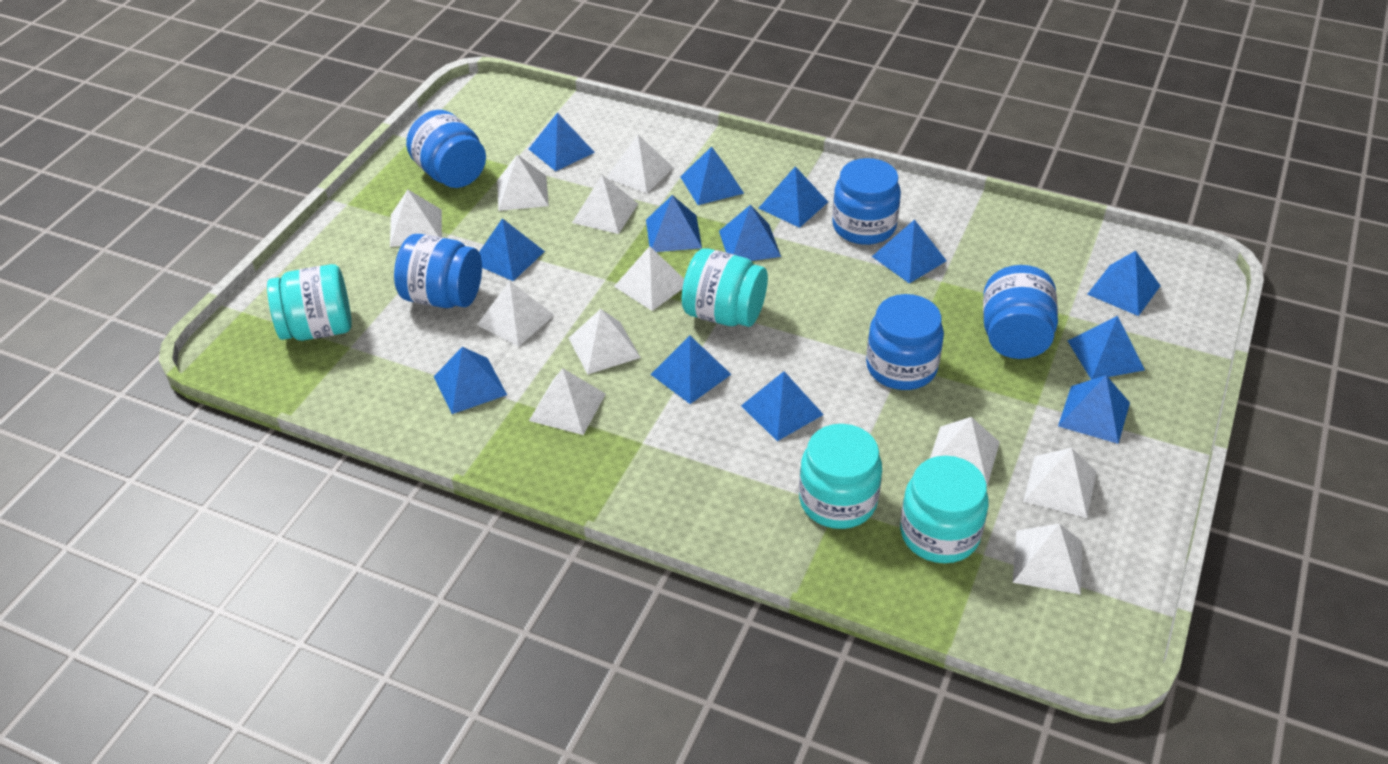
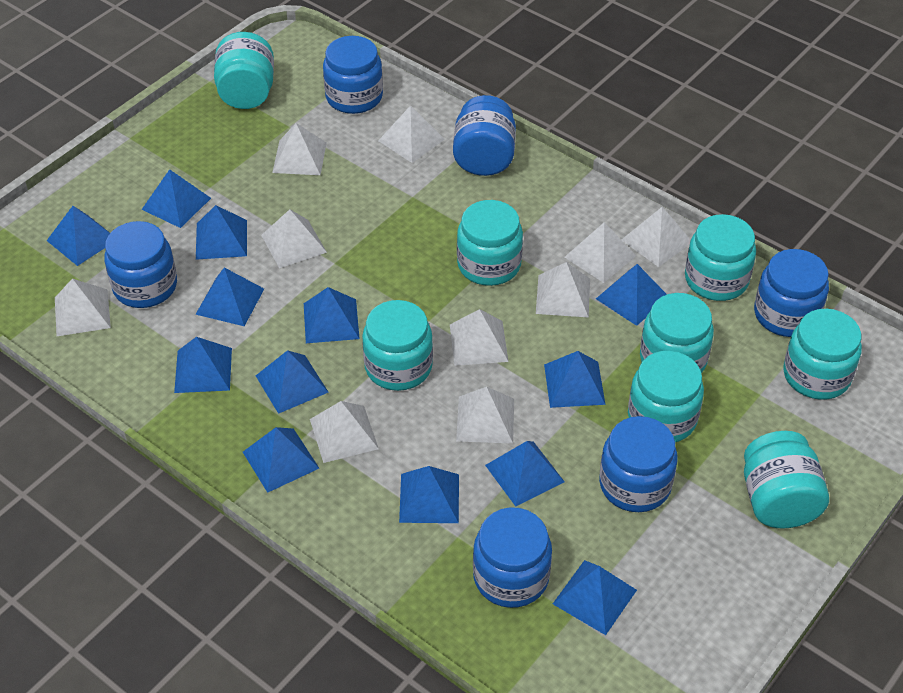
blue jar: [394,234,482,308] [406,110,486,188] [832,158,901,245] [866,294,944,390] [983,265,1058,359] = 5 -> [104,221,177,308] [323,36,383,114] [453,95,516,176] [473,507,552,608] [599,416,677,512] [754,249,829,337] = 6
turquoise jar: [267,264,352,341] [682,248,768,327] [799,424,882,529] [900,456,989,563] = 4 -> [214,32,274,109] [362,300,433,391] [457,200,523,286] [628,351,704,442] [640,293,714,373] [685,214,756,301] [744,431,829,529] [783,309,862,400] = 8
white pyramid: [390,190,442,247] [477,281,554,347] [497,155,549,211] [529,368,606,435] [569,309,641,374] [572,175,638,234] [606,135,674,194] [614,246,684,311] [930,417,1000,486] [1013,524,1082,595] [1023,448,1097,518] = 11 -> [55,279,111,336] [261,209,327,268] [272,123,327,175] [310,401,379,463] [378,105,445,163] [450,309,509,366] [456,387,514,444] [536,262,590,318] [565,222,636,283] [622,207,690,267] = 10

